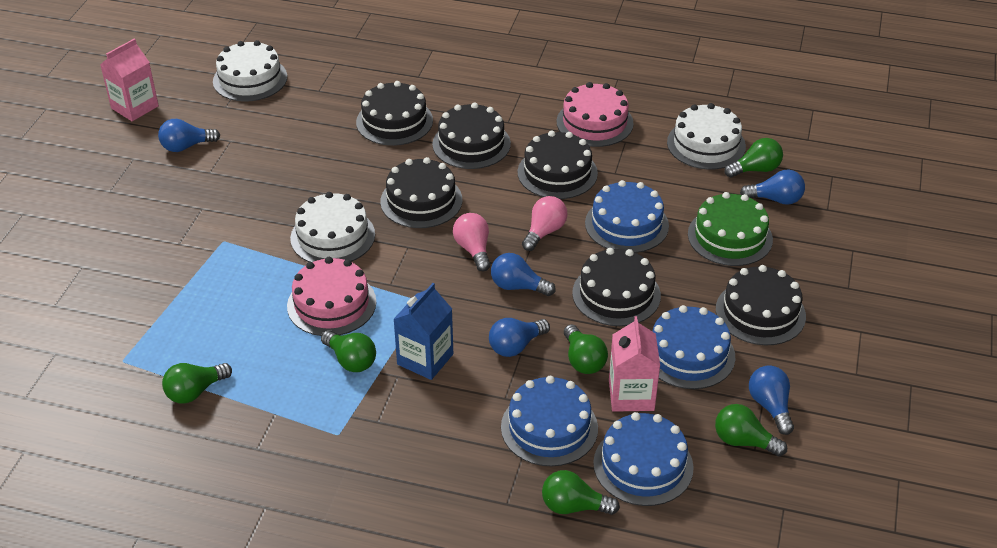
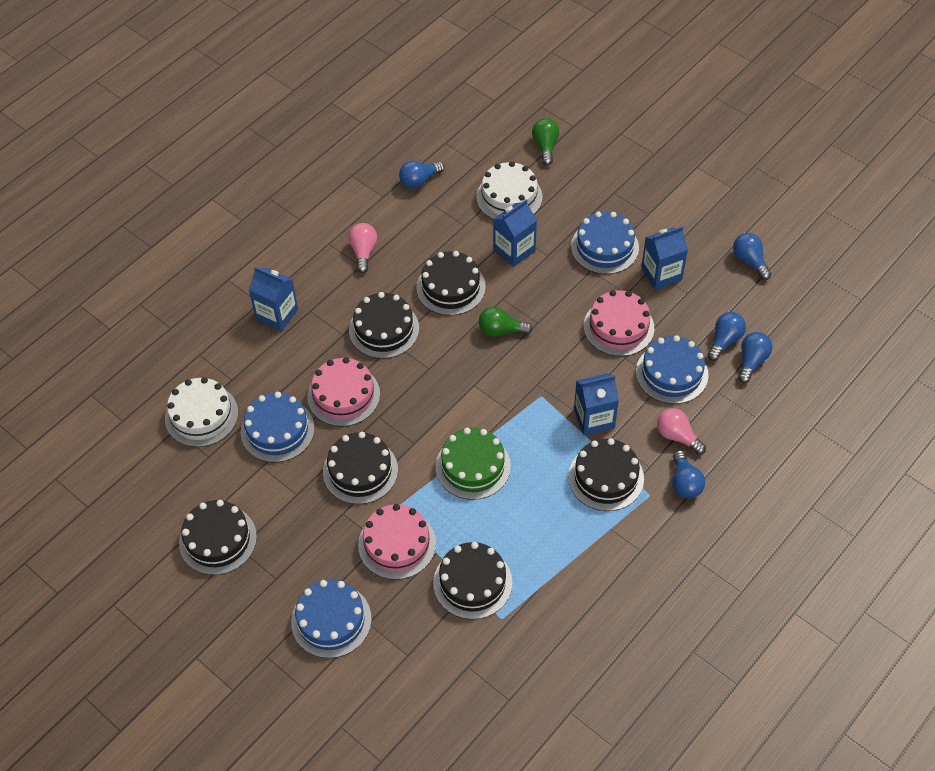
blue carton: [393,283,453,380] = 1 -> [249,267,298,331] [493,199,537,267] [574,373,619,436] [641,226,688,290] = 4
green light bulb: [162,363,232,404] [321,330,376,372] [542,470,620,515] [564,324,608,374] [715,404,787,456] [724,138,783,178] = 6 -> [479,307,533,337] [532,118,559,165] = 2
pink cake: [287,257,376,336] [557,82,634,147] = 2 -> [307,357,380,427] [358,504,436,580] [584,290,654,356] = 3
pink carton: [100,38,159,121] [609,316,660,412] = 2 -> none = 0
white cake: [213,40,287,102] [290,192,375,262] [667,103,746,170] = 3 -> [165,377,238,447] [476,161,542,219] = 2

